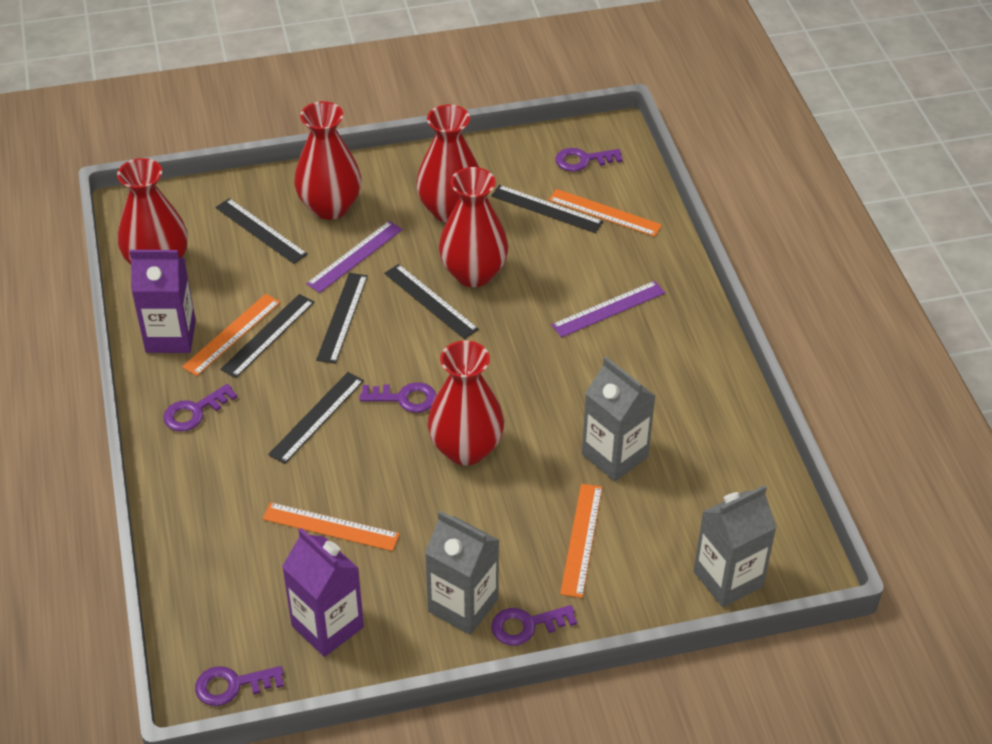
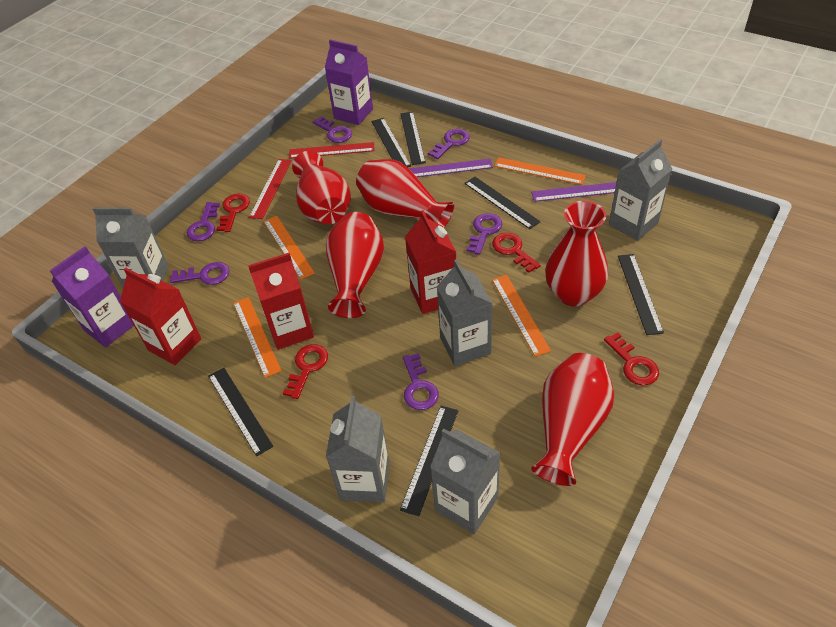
grey carton: [425,511,499,635] [582,357,655,481] [694,485,777,607] = 3 -> [93,207,169,287] [326,396,390,502] [430,429,500,534] [437,259,493,366] [609,139,672,241] = 5
purple key: [163,384,237,431] [195,666,284,706] [360,382,436,413] [491,605,577,645] [555,148,623,172] = 5 -> [170,262,229,285] [187,202,220,241] [312,116,352,143] [403,353,439,410] [428,129,470,159] [466,213,502,255] = 6
red carton: none = 0 -> [120,267,201,365] [248,253,314,350] [405,210,456,314] = 3
red key: none = 0 -> [216,194,250,232] [283,344,328,399] [492,233,541,273] [604,332,659,386] = 4
red ruler: none = 0 -> [249,159,292,219] [289,142,374,159] = 2

